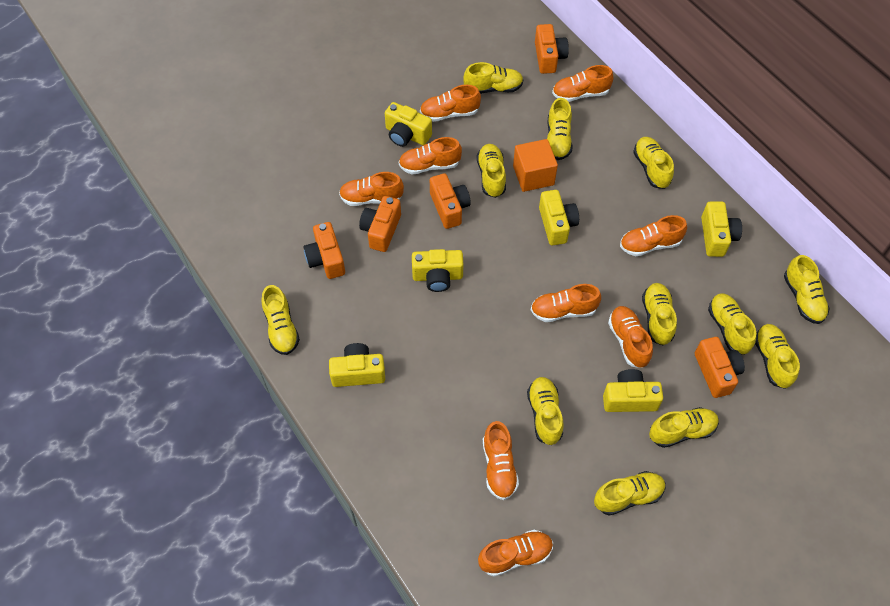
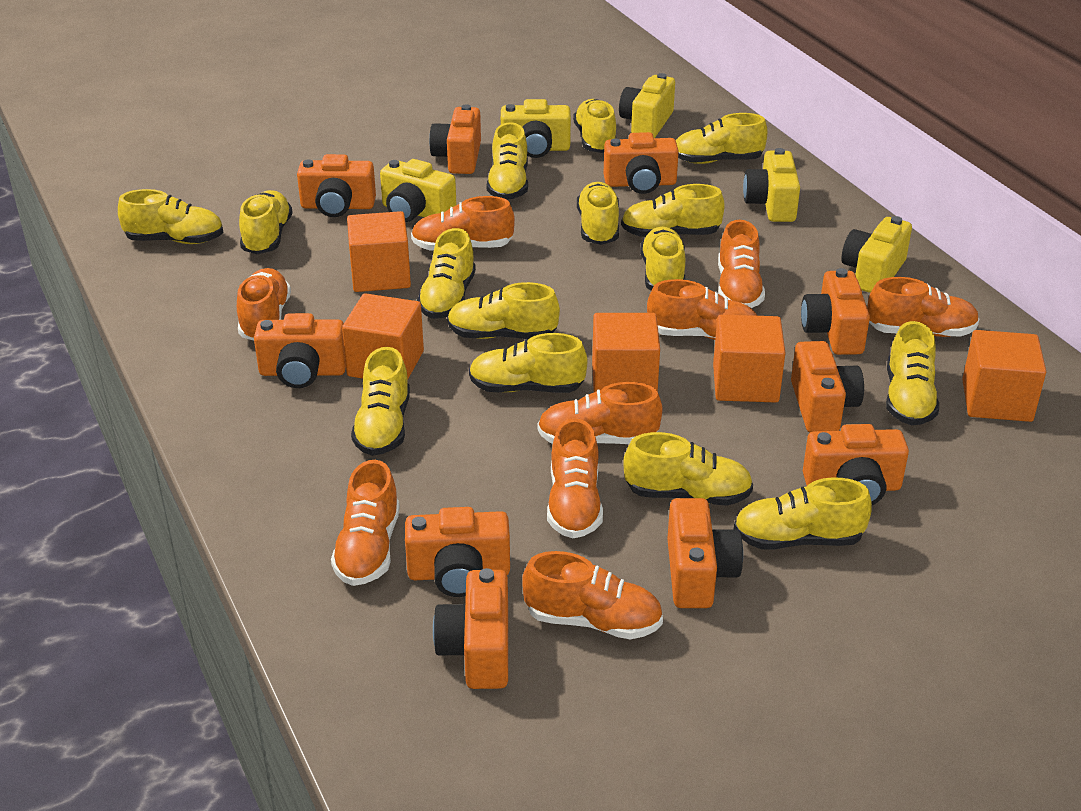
orange camera: [303,222,345,279] [359,196,401,252] [430,173,471,229] [535,24,569,74] [695,337,745,398] = 5 -> [254,313,346,388] [297,154,376,217] [405,507,510,597] [429,104,481,174] [433,568,508,689] [604,132,679,194] [667,498,743,608] [791,341,864,433] [801,268,870,355] [803,424,909,505] = 10
orange cube: [513,139,558,192] = 1 -> [342,293,424,380] [347,211,411,292] [592,313,660,392] [713,315,785,402] [962,330,1046,422] = 5
yellow camera: [329,343,385,387] [385,102,432,147] [412,249,463,292] [539,190,579,246] [603,369,663,412] [701,201,742,257] = 6 -> [380,159,456,222] [501,99,571,158] [619,73,675,138] [743,148,800,222] [842,216,912,293] = 5
yellow shoe: [261,285,300,355] [463,62,523,94] [477,144,506,198] [527,377,564,445] [547,98,573,160] [594,471,666,516] [633,137,674,189] [642,283,677,346] [649,407,719,448] [708,293,756,355] [755,324,800,389] [784,255,830,324] = 12 -> [118,189,223,244] [239,190,293,254] [351,347,410,456] [417,228,476,319] [447,282,560,339] [469,333,587,393] [487,122,528,200] [573,99,616,153] [577,182,619,245] [621,184,725,237] [623,432,753,506] [640,227,685,291] [676,113,768,164] [734,477,872,550] [886,321,939,425] = 15

